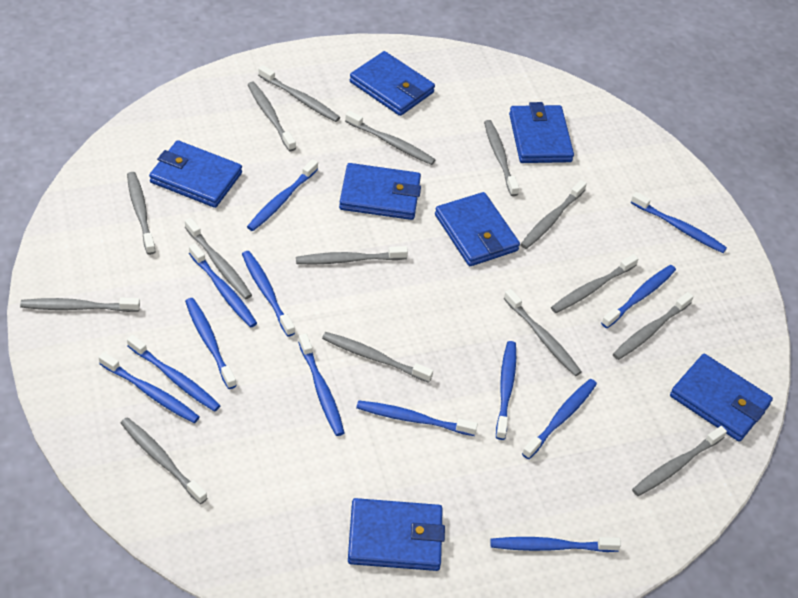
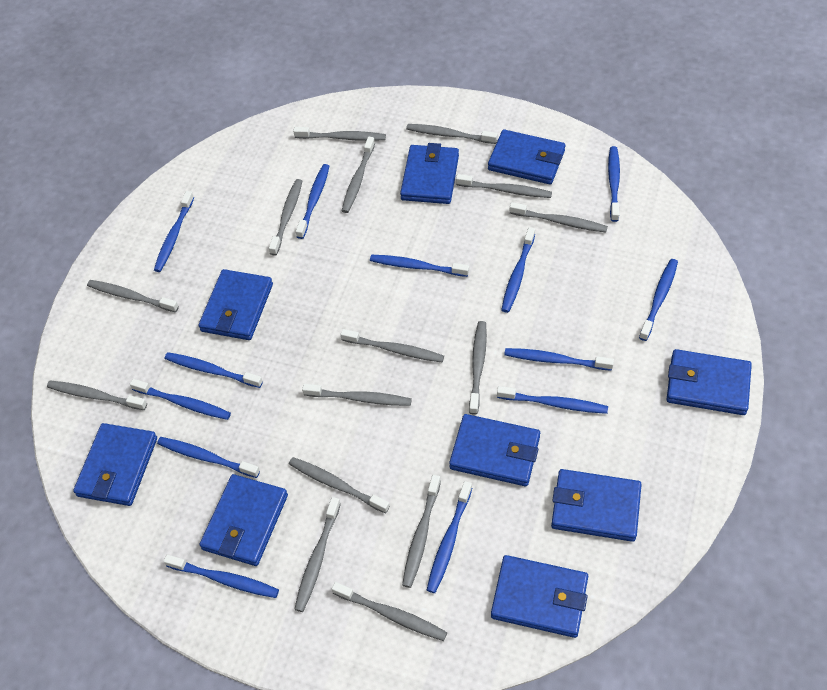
blue wallet: [149,140,242,208] [339,163,421,220] [348,498,445,571] [350,51,435,116] [435,192,520,266] [509,102,574,163] [670,354,773,442] = 7 -> [73,423,157,506] [199,269,273,340] [200,474,288,566] [400,143,459,204] [449,414,540,486] [488,129,565,184] [491,555,588,638] [551,469,642,542] [666,349,752,415] = 9

